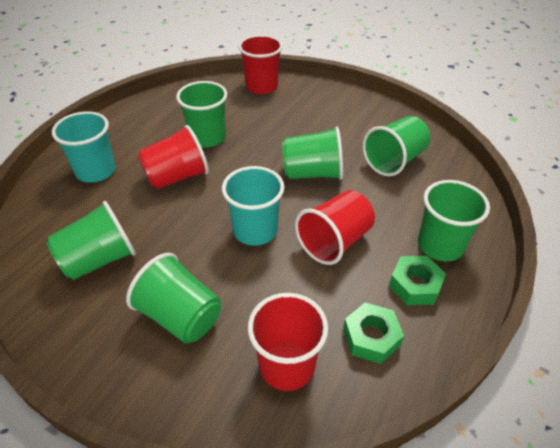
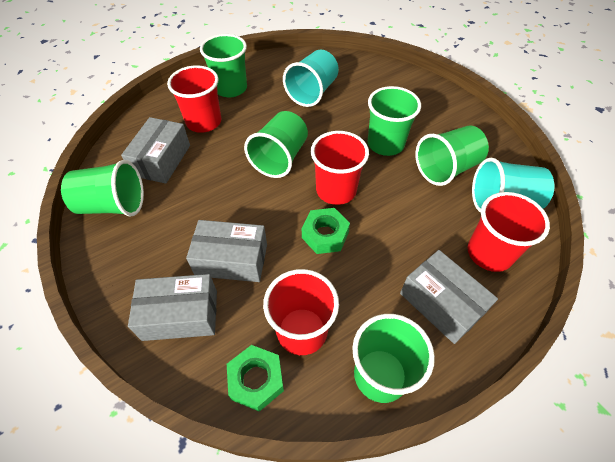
grey box: none = 0 -> [121,117,190,184] [128,274,217,341] [186,220,267,282] [400,250,498,344] = 4

